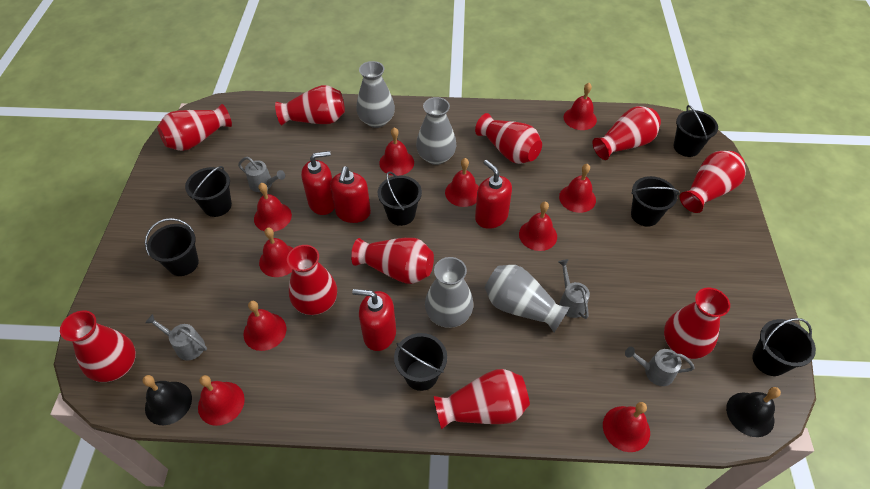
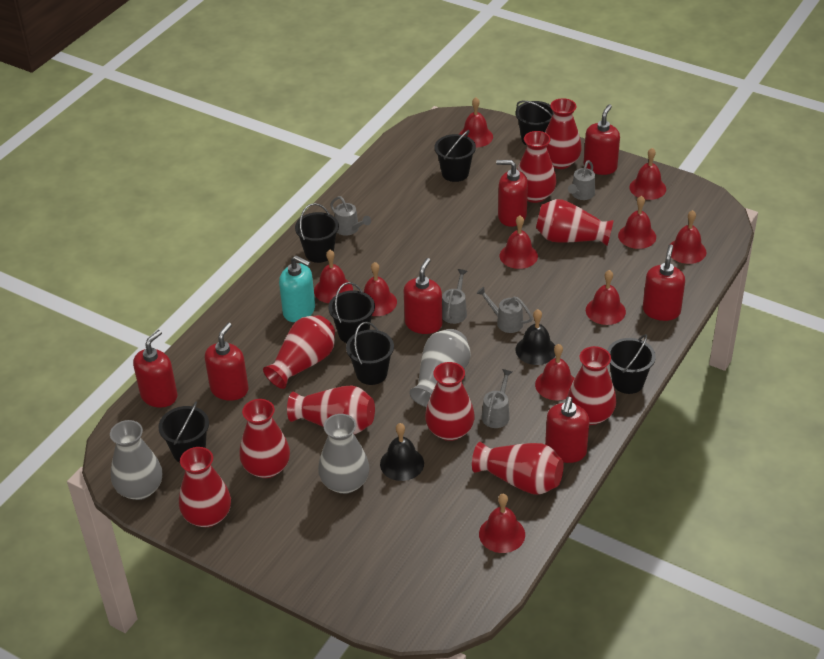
grey vase: [356,61,395,128] [416,97,456,165] [425,257,473,328] [485,265,570,332] = 4 -> [110,420,162,500] [318,414,369,494] [409,329,471,407] = 3
grey watering can: [145,314,207,361] [238,157,285,192] [558,259,590,319] [625,347,695,386] = 4 -> [330,196,371,236] [442,269,467,324] [476,287,533,333] [482,369,512,428] [568,160,595,200] = 5
red soap dispenser: [301,151,335,215] [330,166,371,223] [352,289,396,351] [475,160,512,229] = 4 -> [133,330,177,408] [205,323,248,401] [403,258,442,334] [496,160,528,227] [545,397,590,463] [584,104,620,175] [643,244,685,321] = 7
turquoise soap dispenser: none = 0 -> [279,256,315,322] = 1

